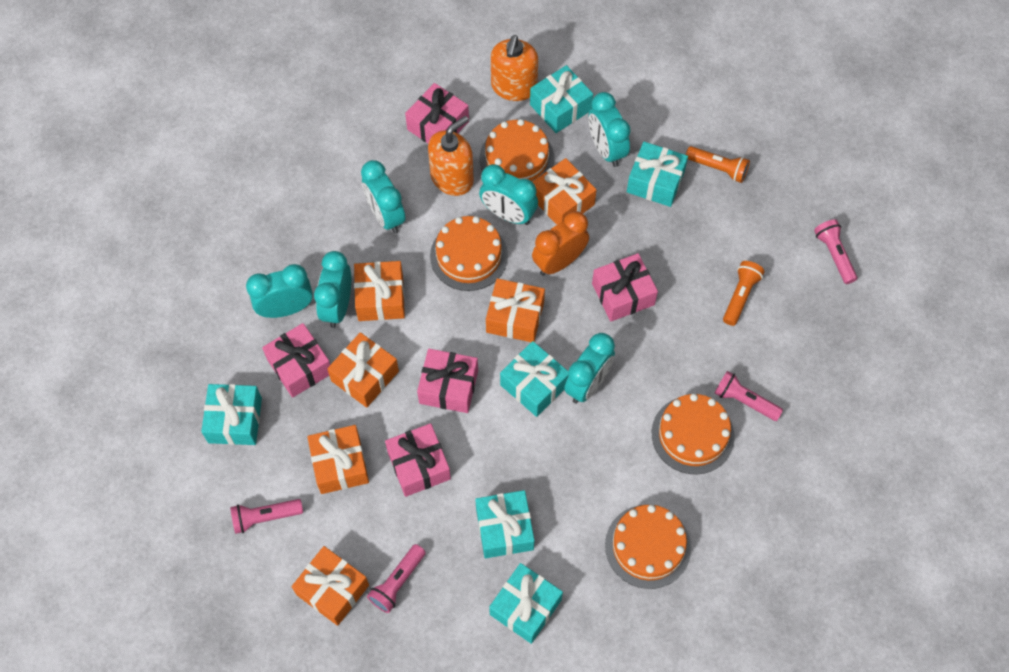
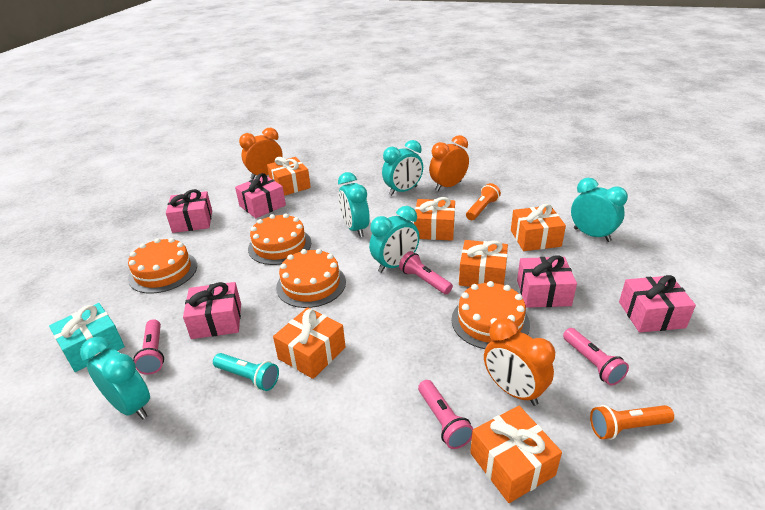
orange clock: [532,211,589,276] = 1 -> [239,128,283,179] [429,135,469,191] [484,318,555,406] = 3
orange soap dispenser: [428,116,474,196] [491,35,538,101] = 2 -> none = 0
turquoise clock: [246,264,313,318] [314,251,351,328] [361,160,406,234] [479,164,538,225] [564,333,615,404] [589,92,631,167] = 6 -> [80,337,150,420] [338,172,370,237] [369,206,420,273] [382,140,423,196] [571,178,628,242] = 5
turquoise flashlight: none = 0 -> [213,353,279,391] = 1
turquoise gift: [201,384,262,445] [475,490,535,558] [489,563,563,644] [500,341,568,417] [530,65,593,133] [627,142,688,207] = 6 -> [49,303,125,372] = 1

